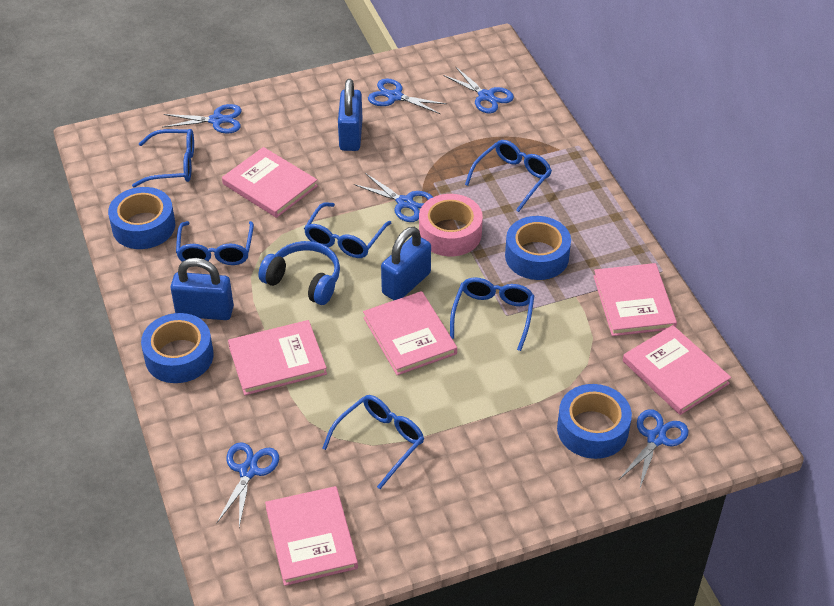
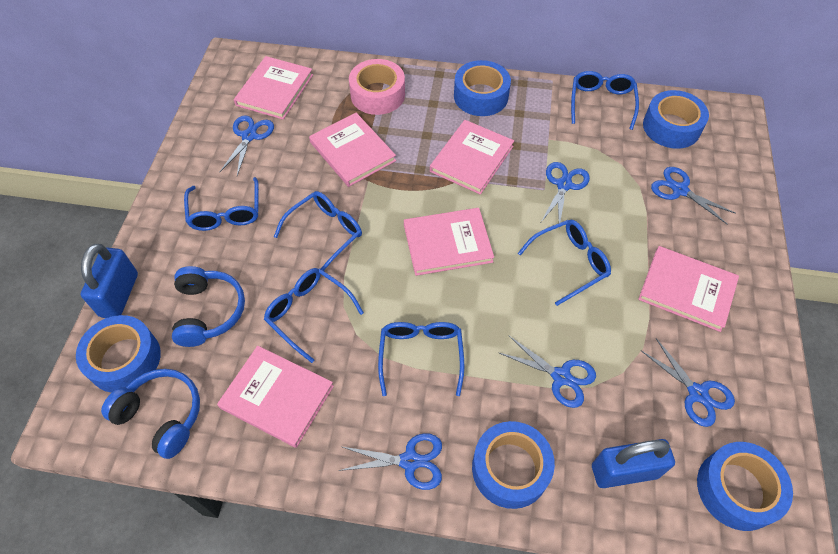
blue headphones: [258,241,340,305] = 1 -> [101,369,200,459] [172,266,245,347] = 2
blue padlock: [171,258,234,320] [338,79,363,151] [381,227,431,300] = 3 -> [81,244,138,318] [592,439,675,488] = 2
blue tape: [108,187,175,249] [141,313,214,383] [505,216,571,280] [557,384,632,459] = 4 -> [76,315,161,393] [454,60,511,116] [472,421,555,509] [643,90,709,149] [697,442,793,531] = 5

